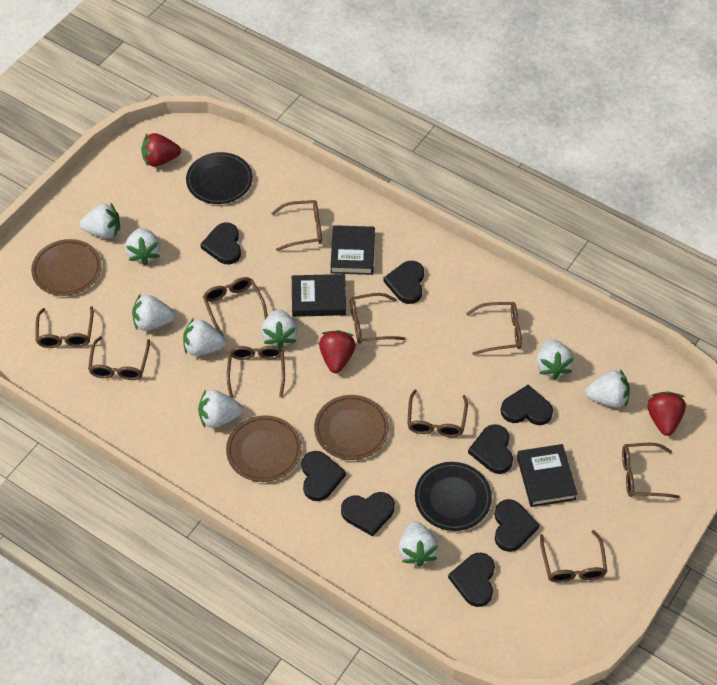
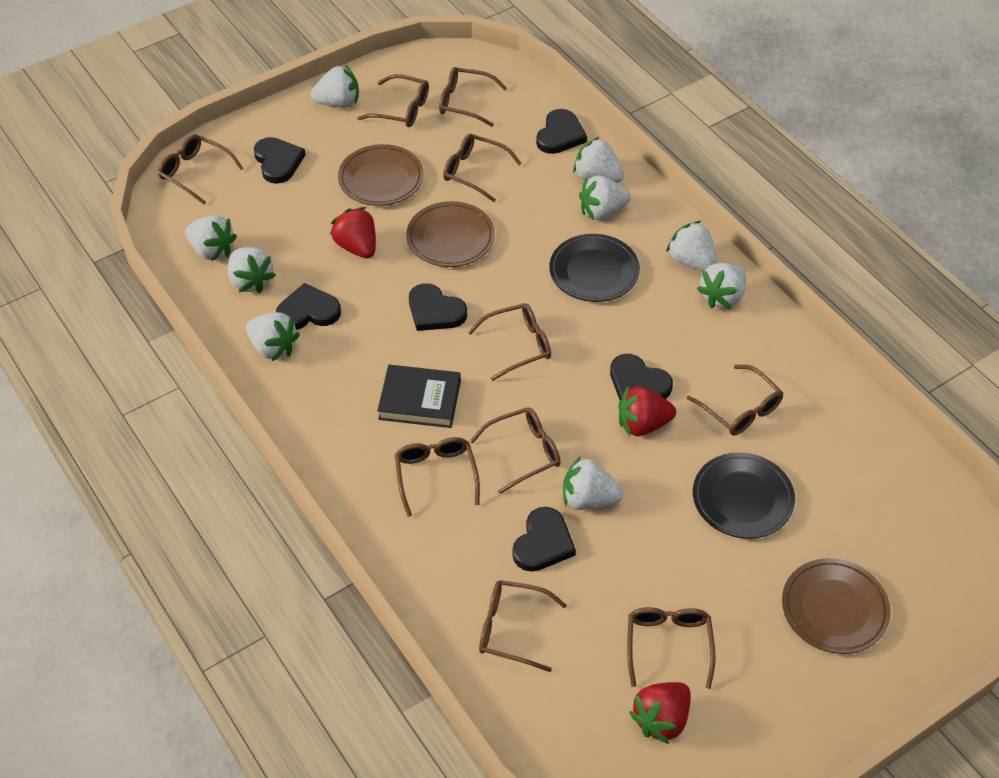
black book: [292,274,346,317] [330,225,375,275] [517,444,578,507] = 3 -> [377,365,461,428] = 1
black heart: [200,223,241,264] [301,451,346,501] [341,492,395,536] [383,261,424,304] [448,553,495,607] [468,424,513,474] [494,499,540,552] [501,385,553,425] = 8 -> [254,137,305,184] [276,283,341,330] [409,283,467,331] [512,507,576,572] [536,109,587,154] [610,354,673,400] = 6

